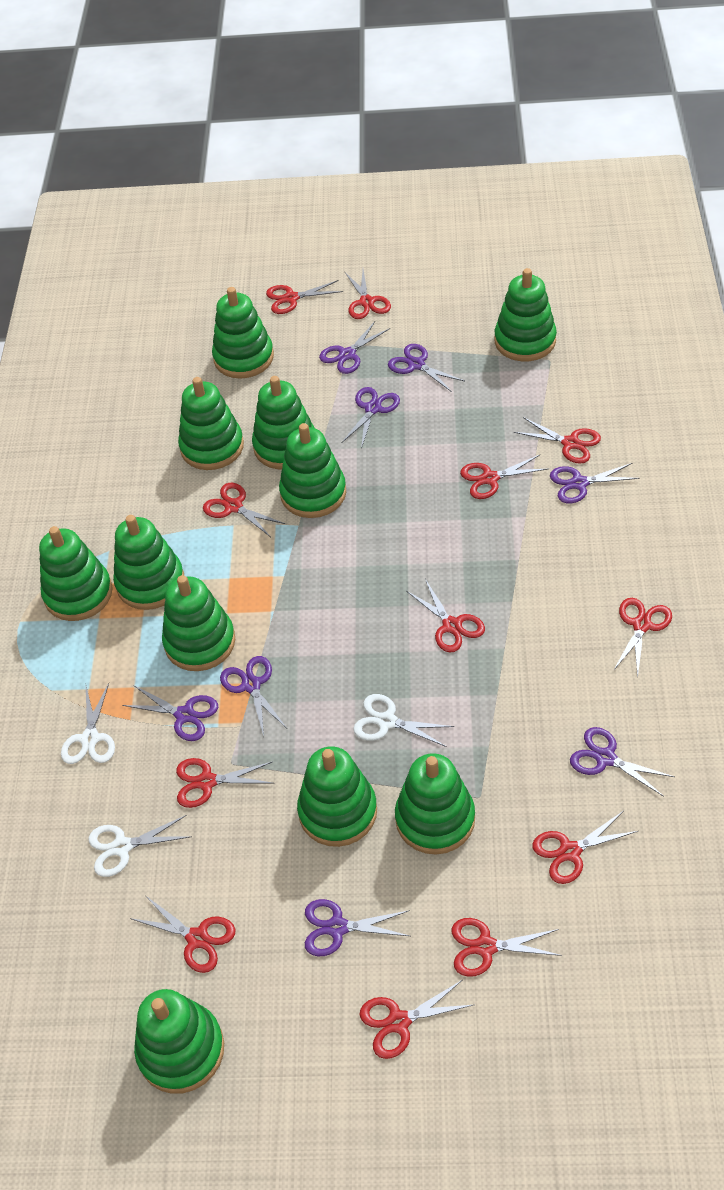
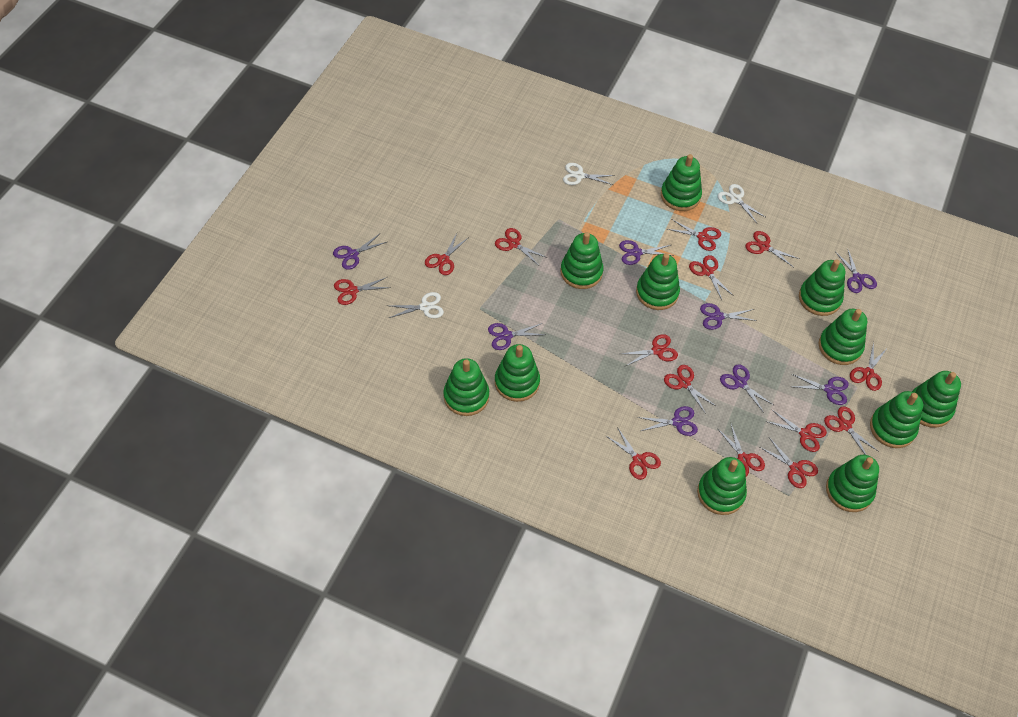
red scissors: [130,895,236,973] [176,758,275,808] [203,483,285,537] [266,280,343,314] [344,270,391,319] [360,980,473,1059] [406,579,485,652] [452,918,562,977] [460,455,548,499] [514,417,601,464] [532,811,638,884] [613,598,672,677] = 12 -> [334,277,391,305] [425,233,469,275] [495,228,548,265] [606,427,661,480] [621,334,678,366] [664,365,717,414] [667,219,721,251] [689,255,734,300] [717,424,765,476] [745,231,800,267] [760,439,818,488] [765,410,827,452] [824,407,879,455] [850,342,888,391] = 14

